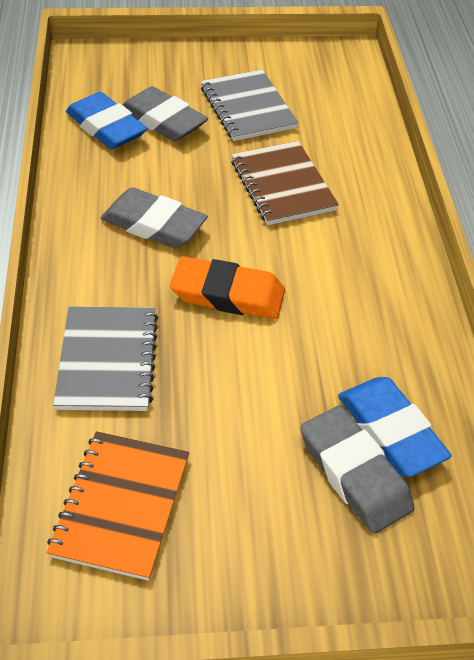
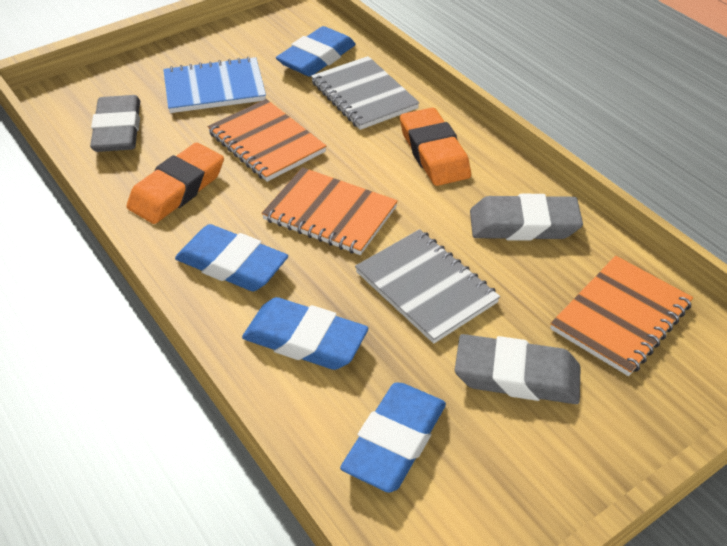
blue eraser: [66,92,148,149] [338,377,452,477] = 2 -> [175,224,288,291] [242,297,368,370] [276,26,356,77] [340,382,446,493] = 4
blue notebook: none = 0 -> [163,56,266,113] = 1
brown notebook: [231,141,339,225] = 1 -> none = 0
orange eraser: [170,256,285,319] = 1 -> [126,143,224,224] [400,108,471,186] = 2
orange notebook: [47,431,189,581] = 1 -> [207,99,327,182] [262,167,398,255] [550,256,693,376] = 3

